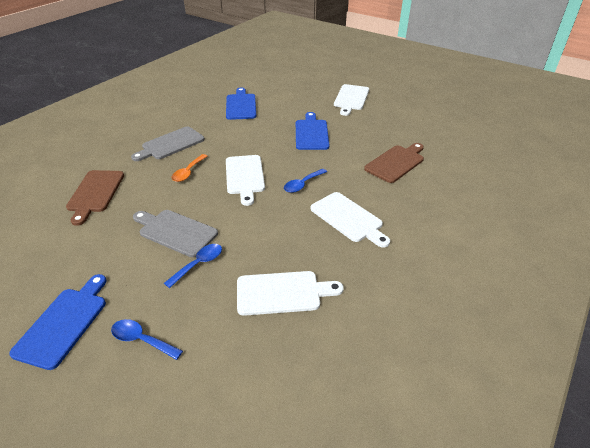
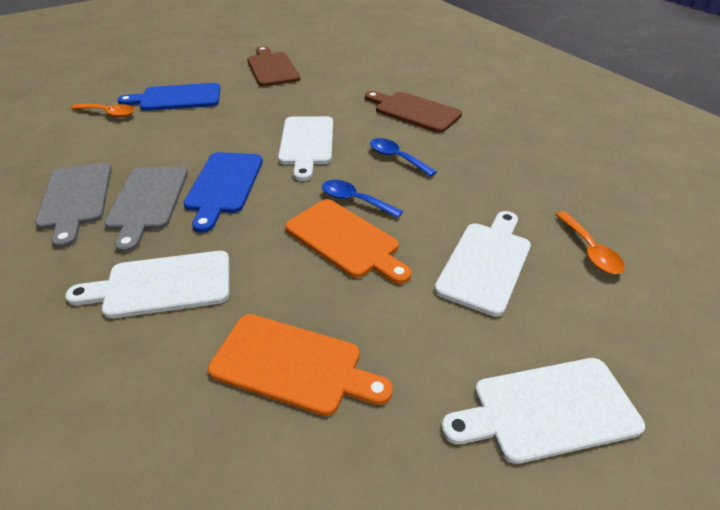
blue cutting board: [9,274,107,370] [226,87,257,120] [296,112,329,150] = 3 -> [117,83,221,111] [184,152,263,233] = 2
blue spoon: [111,319,183,360] [164,244,222,288] [284,169,327,193] = 3 -> [322,180,403,218] [370,138,437,177] = 2
orange cutting board: none = 0 -> [208,314,393,416] [285,199,412,284] = 2
orange spoon: [172,154,207,182] = 1 -> [71,104,135,117] [556,212,625,274] = 2

